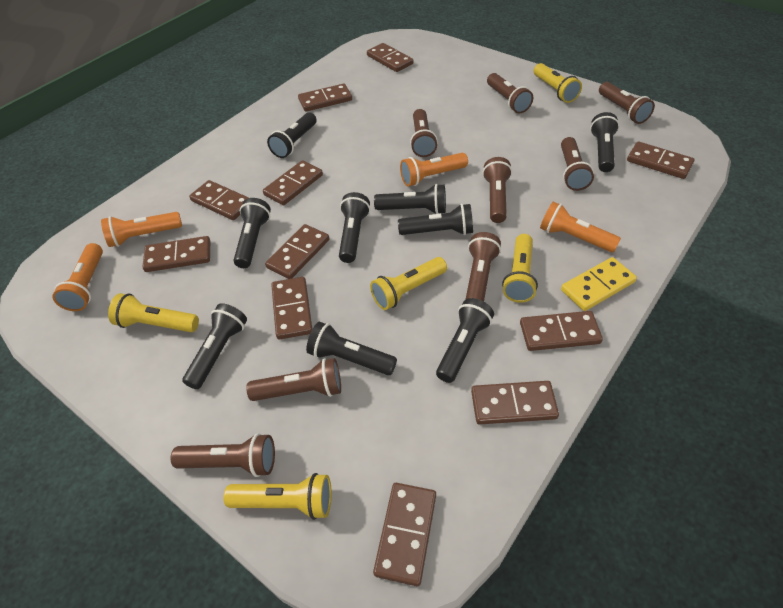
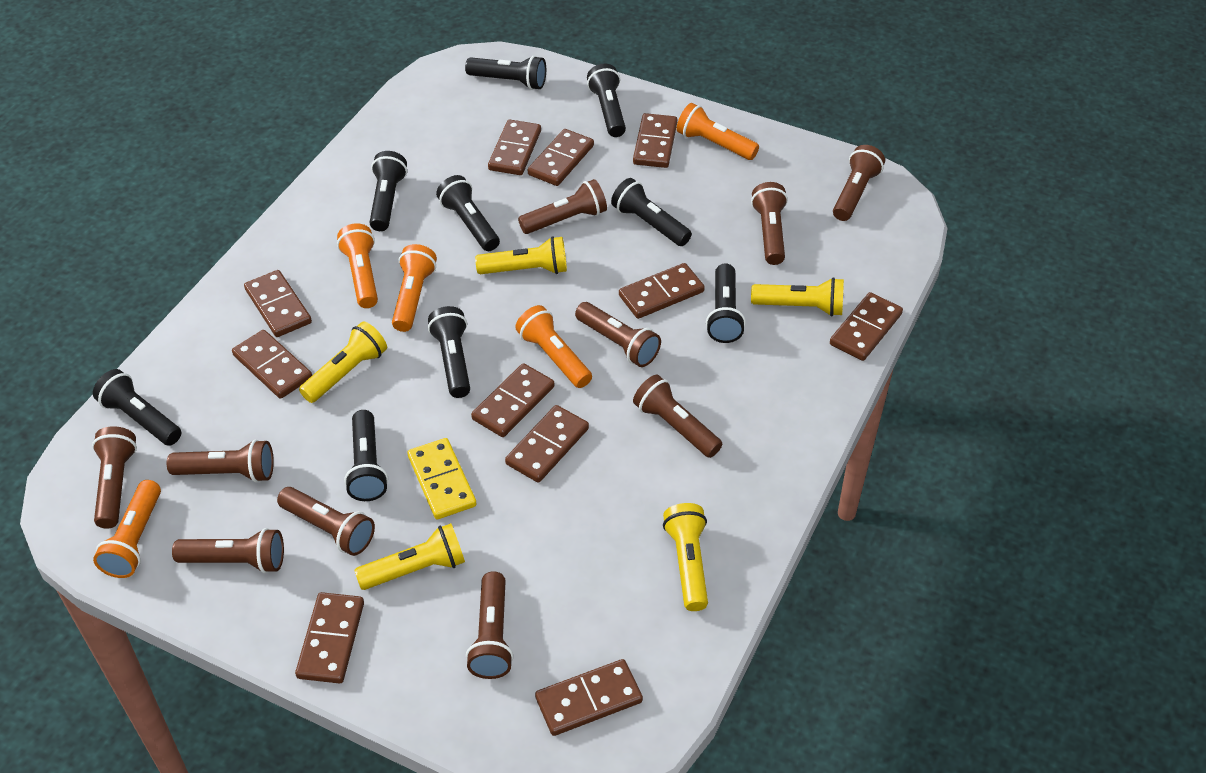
brown flashlight: [171,433,275,477] [246,358,341,401] [410,109,438,157] [465,232,501,302] [482,157,512,223] [487,73,533,113] [561,137,594,191] [599,82,655,124] = 8 -> [92,426,137,528] [167,439,274,482] [172,528,284,573] [277,487,375,556] [466,571,514,679] [518,179,607,234] [575,302,661,367] [633,375,722,458] [751,182,788,265] [833,145,885,221] = 10
orange flashlight: [52,243,103,311] [101,212,182,247] [400,153,468,186] [540,202,621,252] = 4 -> [93,480,161,578] [337,223,378,308] [392,244,437,332] [515,305,592,388] [677,103,759,160] = 5

